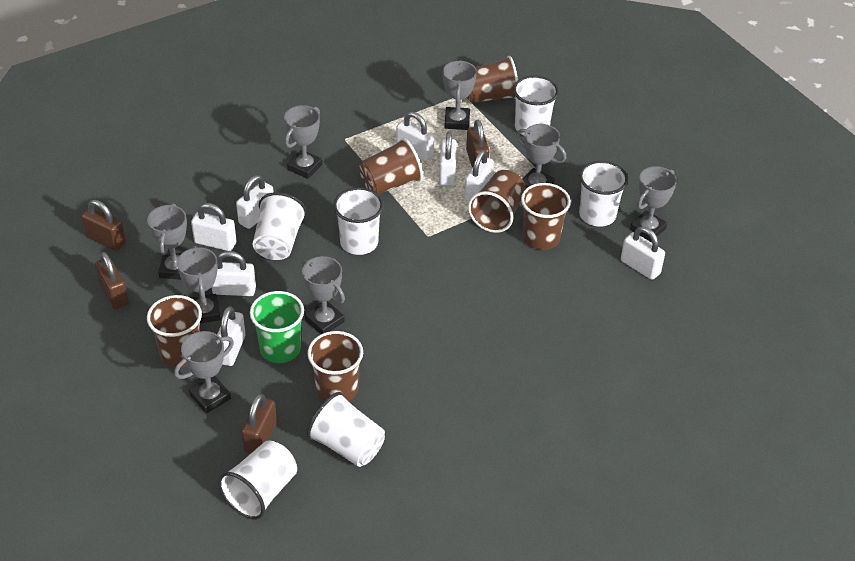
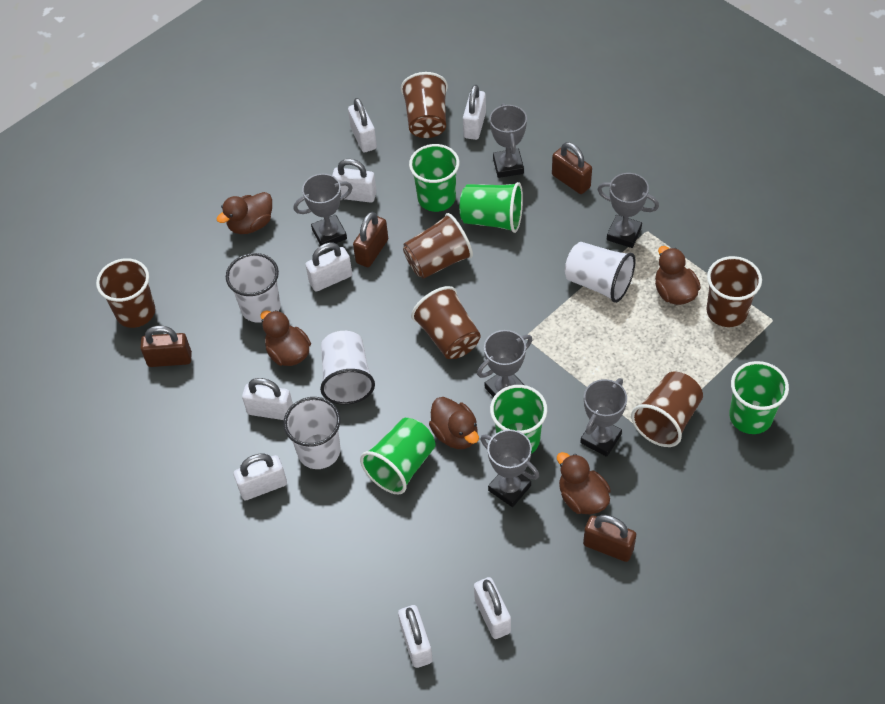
brown duck: none = 0 -> [217,192,272,234] [261,310,311,366] [429,397,479,449] [557,452,611,515] [655,246,701,305] = 5
green cup: [250,291,304,363] = 1 -> [360,418,435,494] [409,144,460,212] [460,182,523,233] [490,385,547,454] [729,361,789,434] = 5
grey trophy: [147,203,187,280] [174,331,234,413] [177,246,221,324] [284,105,322,179] [301,256,345,334] [443,60,477,130] [516,124,566,188] [630,166,677,242] = 8 -> [293,174,353,246] [477,330,532,397] [480,429,539,507] [489,103,527,178] [580,378,627,457] [597,173,659,248] = 6
white cup: [218,440,297,520] [253,192,307,260] [307,392,385,467] [333,187,383,255] [513,75,559,136] [579,161,628,227] = 6 -> [226,253,281,323] [283,397,340,469] [320,331,375,405] [565,242,635,303] = 4

